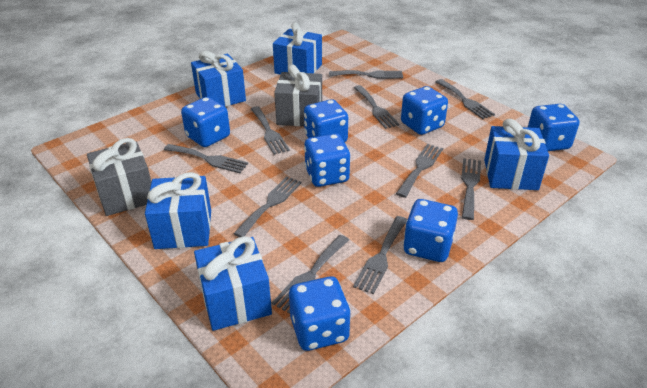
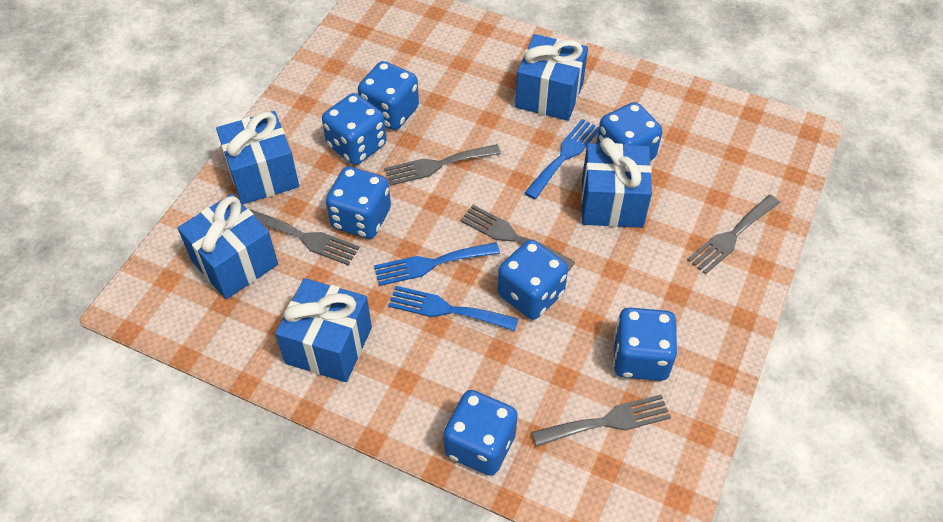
blue fork: none = 0 -> [374,242,500,286] [388,286,519,331] [524,119,599,199] = 3
grey fork: [164,144,248,173] [233,176,302,237] [251,106,290,155] [272,235,349,314] [329,70,403,79] [353,216,407,294] [354,85,400,129] [396,144,443,198] [436,79,495,119] [461,158,481,220] = 10 -> [249,209,359,265] [384,144,501,186] [460,205,575,272] [532,394,671,447] [687,195,780,274] = 5
grey gift: [87,138,151,216] [274,64,322,126] = 2 -> none = 0

